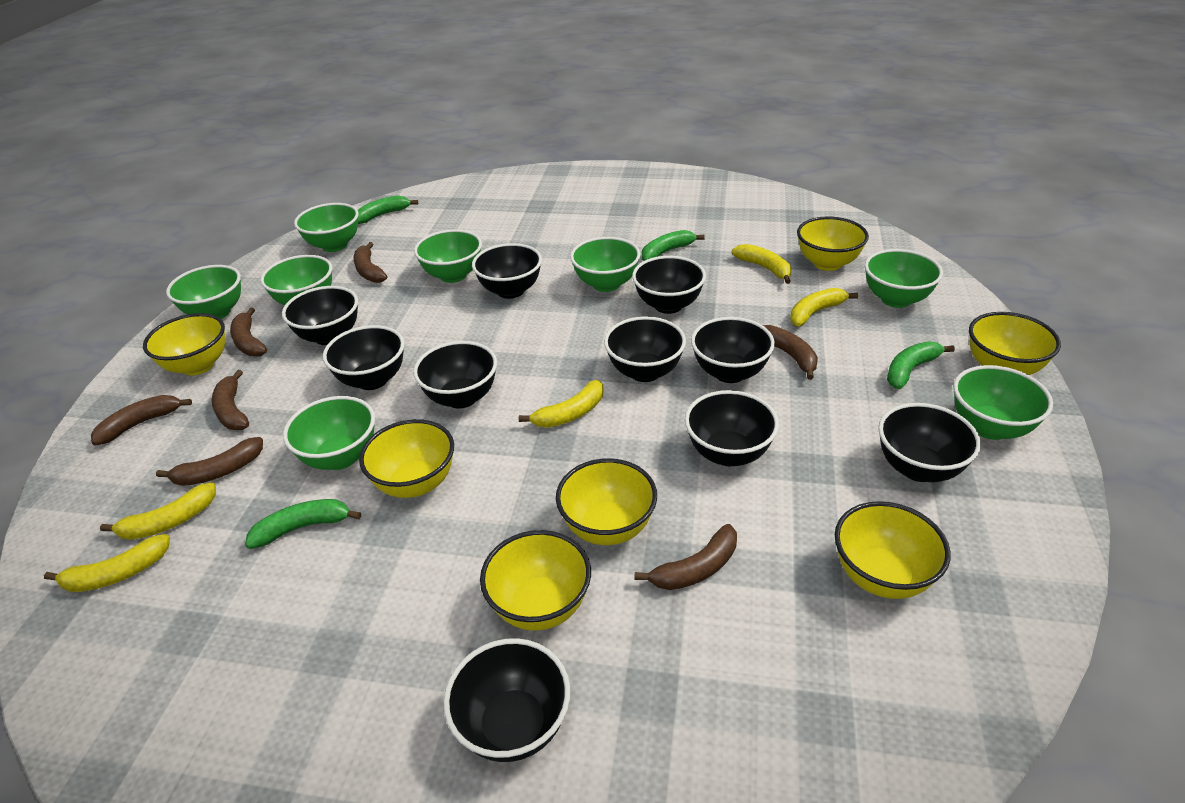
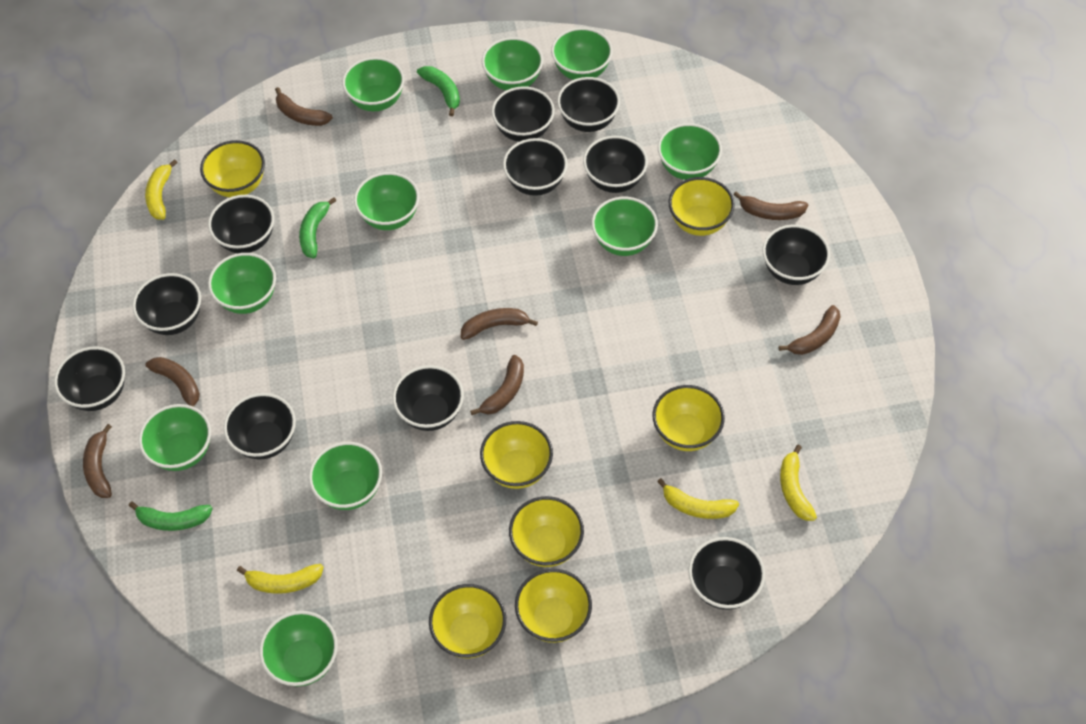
black bowl: [282,286,358,345] [323,325,404,390] [413,341,497,409] [443,638,570,762] [472,243,542,299] [604,316,686,382] [632,256,706,314] [685,390,779,466] [691,317,775,383] [878,403,981,482] = 10 -> [54,346,125,411] [132,273,201,335] [208,195,274,253] [224,393,296,459] [393,365,464,431] [492,86,555,142] [503,138,568,196] [557,77,620,132] [583,136,648,193] [688,537,765,610] [762,225,830,285] = 11
green banana: [245,499,361,549] [358,195,418,224] [642,230,705,261] [887,341,955,389] = 4 -> [129,501,213,531] [299,197,337,258] [417,66,460,116] = 3
green bowl: [166,265,241,319] [260,255,332,305] [283,396,375,470] [294,203,359,252] [414,229,482,283] [570,237,640,292] [865,249,943,308] [953,365,1053,440] = 8 -> [139,404,211,471] [208,253,276,314] [259,611,338,686] [309,442,382,510] [342,57,404,111] [354,172,419,230] [482,37,543,90] [551,27,613,80] [592,197,658,256] [658,123,722,180] = 10
yellow banana: [44,534,170,592] [100,482,216,540] [519,380,604,428] [732,244,791,284] [790,288,858,326] = 5 -> [145,159,178,220] [237,564,324,594] [657,478,739,519] [780,445,817,521] = 4

